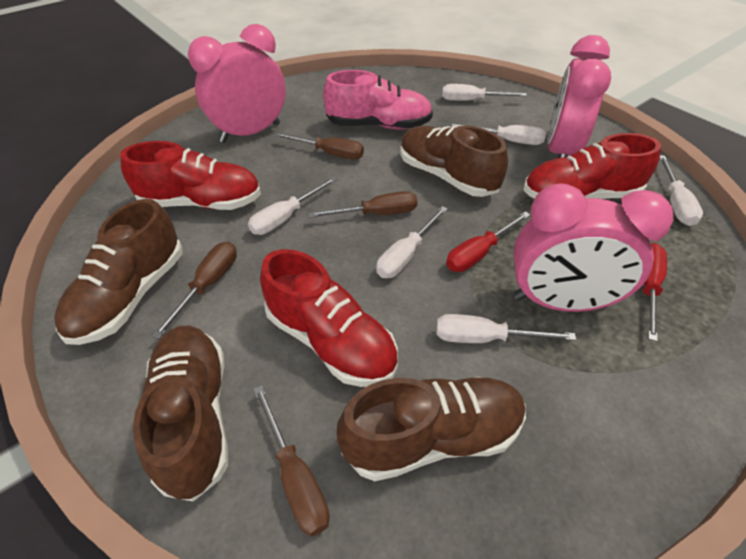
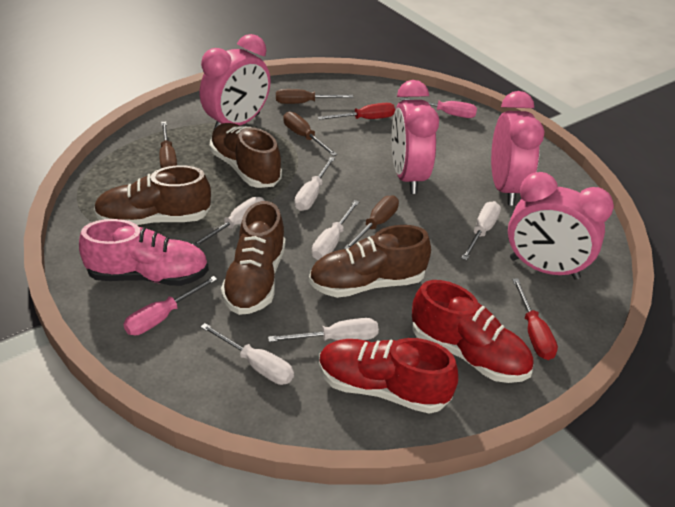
pink clock: [188,24,286,143] [513,183,673,312] [547,35,611,158] = 3 -> [199,34,271,131] [392,80,439,194] [491,91,545,206] [508,172,614,280] = 4
pink screwdriver: none = 0 -> [123,276,217,335] [399,97,477,118] = 2
red shoe: [120,141,261,210] [260,249,398,387] [523,133,661,199] = 3 -> [319,338,458,414] [412,280,534,383] = 2

